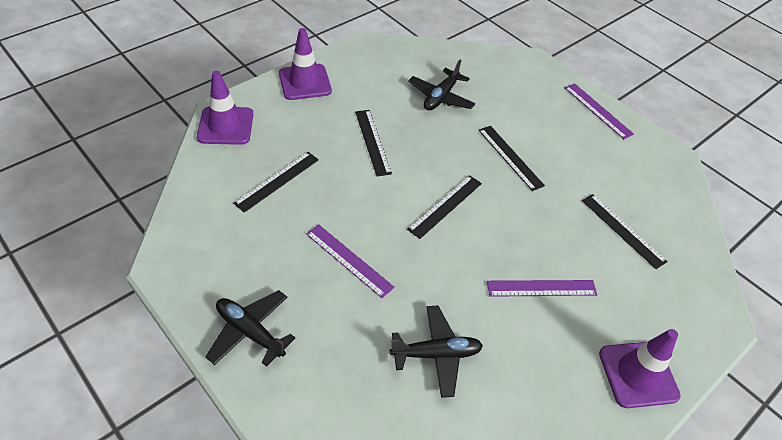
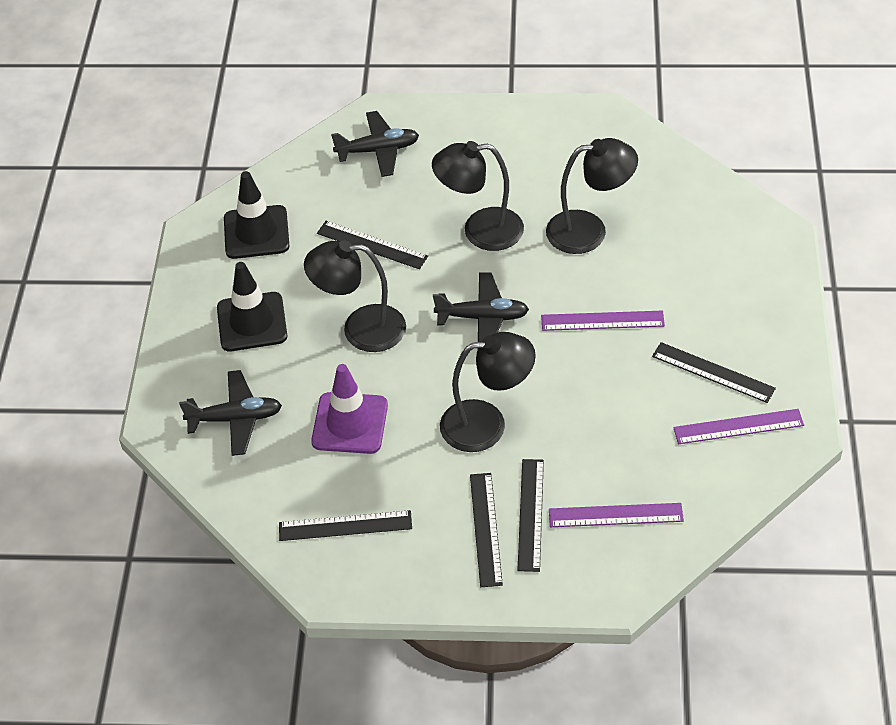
black lamp: none = 0 -> [304,241,406,352] [432,141,524,251] [440,332,536,452] [546,138,638,254] = 4
black traffic cone: none = 0 -> [217,262,288,351] [224,171,289,259] = 2
purple traffic cone: [197,71,254,145] [279,28,332,100] [599,329,681,408] = 3 -> [311,364,388,454] = 1

